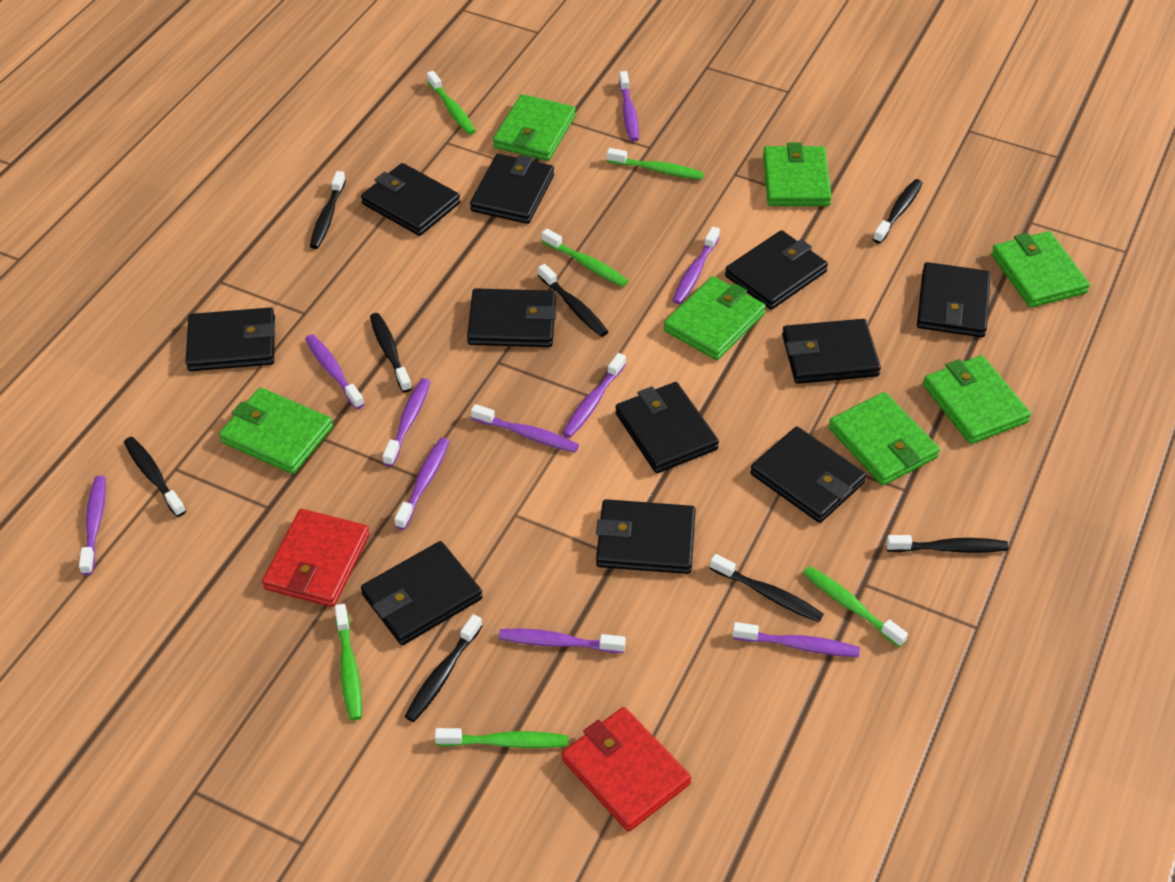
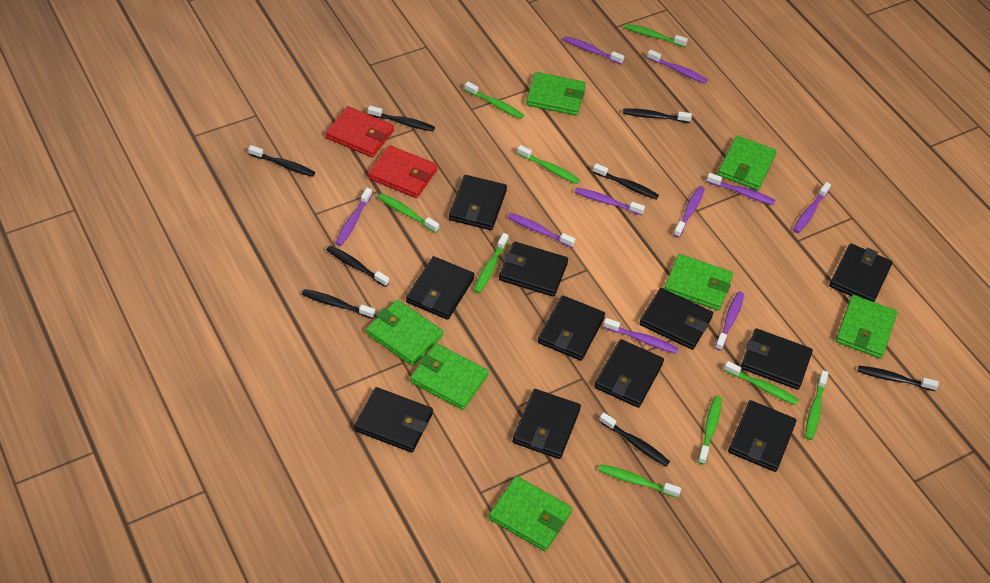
green toothbrush: [335,604,362,720] [427,71,475,135] [435,728,568,748] [542,229,628,287] [607,148,704,180] [803,566,908,647] = 6 -> [378,193,439,233] [465,82,524,119] [474,233,509,293] [517,145,580,184] [598,464,681,498] [624,24,688,47] [698,396,722,465] [724,361,799,405] [805,370,829,440] = 9

